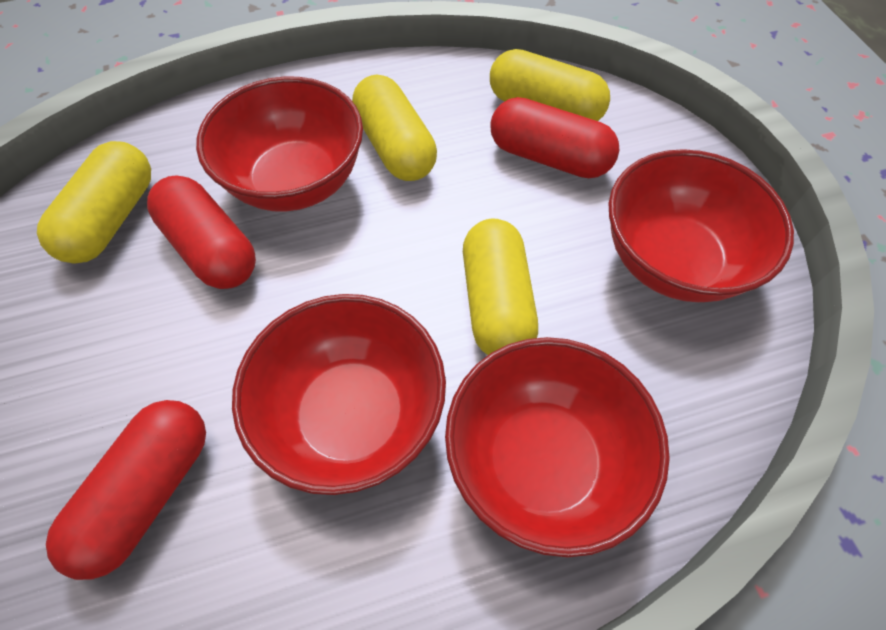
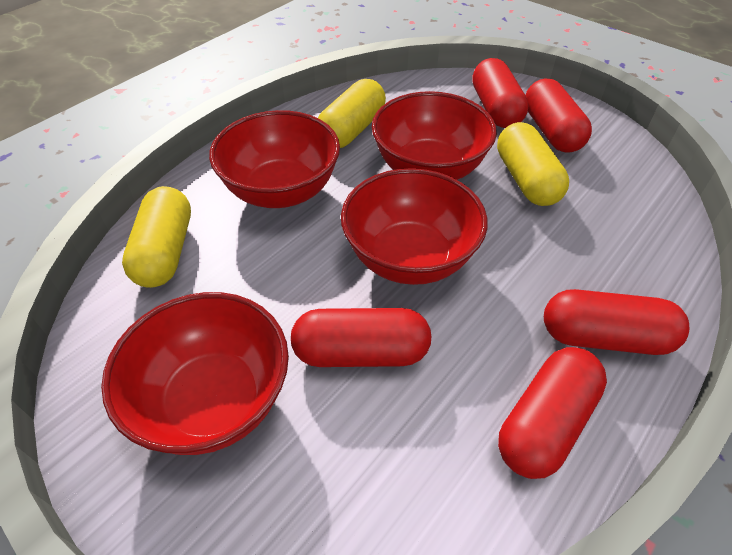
red capsule: [46,400,206,580] [147,175,256,289] [490,97,619,178] = 3 -> [291,308,431,367] [472,58,529,128] [498,347,607,479] [526,79,592,153] [544,289,689,355] = 5
yellow capsule: [37,141,151,264] [352,75,437,181] [463,219,538,355] [490,49,610,121] = 4 -> [122,186,191,288] [318,79,386,148] [497,122,569,206] = 3

